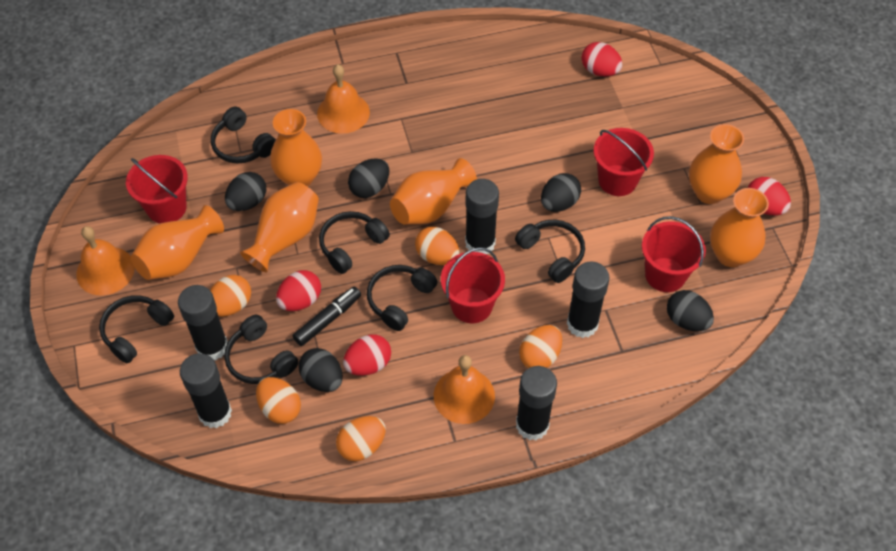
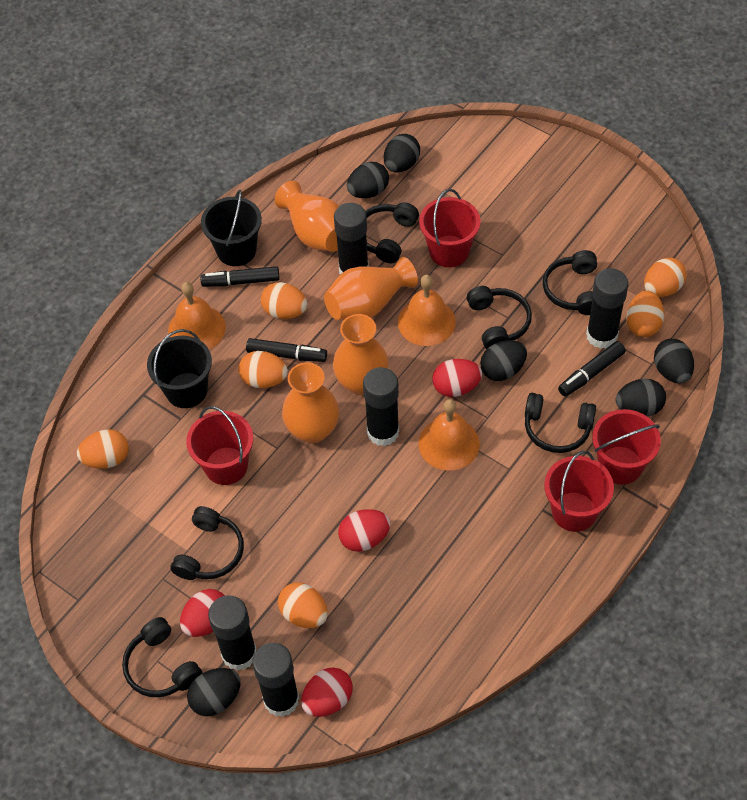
black bucket: none = 0 -> [147,329,212,408] [201,190,262,266] = 2
black egg: [225,172,266,211] [298,348,343,392] [348,158,389,198] [541,173,581,212] [667,290,714,331] = 5 -> [187,668,241,717] [347,162,389,198] [384,134,420,172] [480,340,527,381] [616,379,666,416] [654,339,694,384] = 6
black marker: [293,286,361,346] = 1 -> [200,266,280,287] [246,338,327,362] [558,341,626,397] = 3
orange egg: [210,275,251,317] [256,377,301,424] [336,416,386,461] [415,227,459,265] [519,325,562,368] = 5 -> [77,430,129,469] [238,351,288,388] [261,282,308,319] [278,583,328,628] [626,291,664,337] [644,258,687,297] = 6
orange vase: [131,205,224,280] [240,182,319,272] [270,109,322,187] [390,158,477,225] [689,124,744,204] [710,188,769,267] = 6 -> [275,181,339,252] [282,362,339,443] [324,257,418,320] [333,314,389,395] = 4

